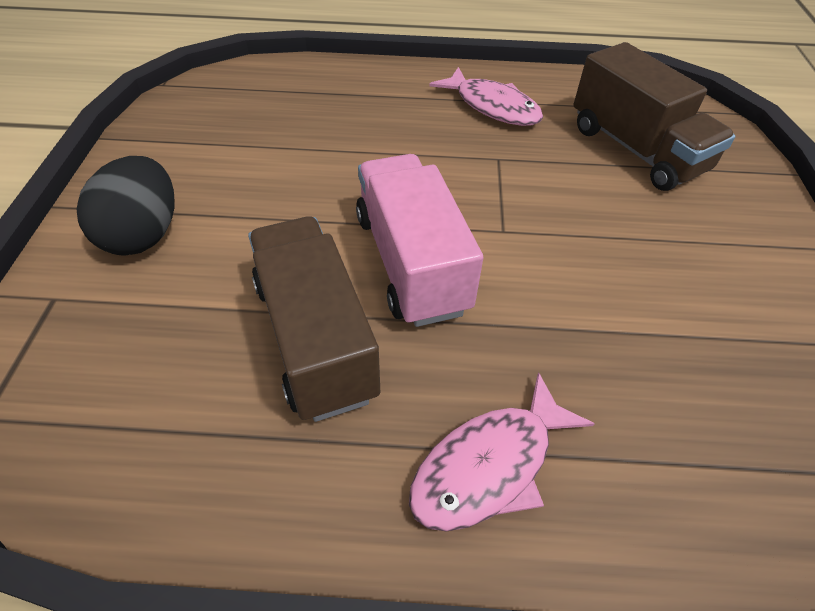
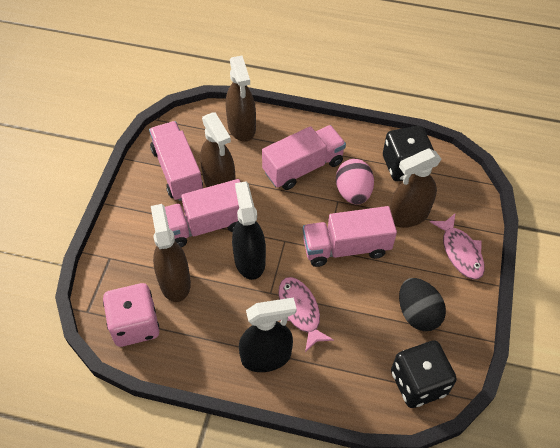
black dice: none = 0 -> [383,126,434,181] [391,340,457,408] = 2
black spray bottle: none = 0 -> [232,181,266,280] [239,297,297,372] = 2
brown spray bottle: none = 0 -> [151,204,191,302] [200,113,235,187] [226,56,256,142] [390,149,441,228] = 4
brown truck: [248,216,380,422] [573,42,735,191] = 2 -> none = 0
pink dice: none = 0 -> [103,283,159,347] = 1
pink egg: none = 0 -> [336,159,374,205] = 1
pink truck: [356,154,483,327] = 1 -> [149,121,203,201] [165,179,240,247] [262,125,346,190] [303,206,397,267] = 4

